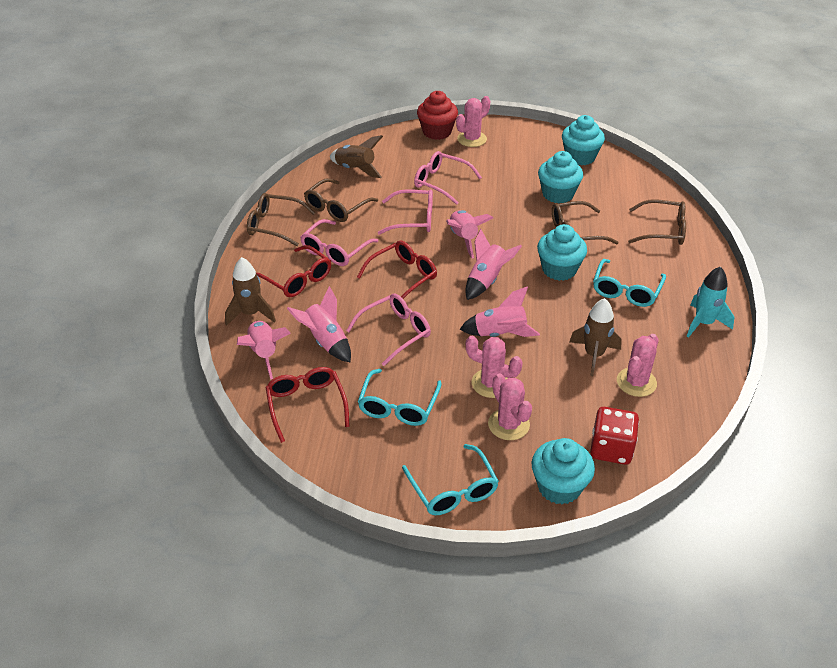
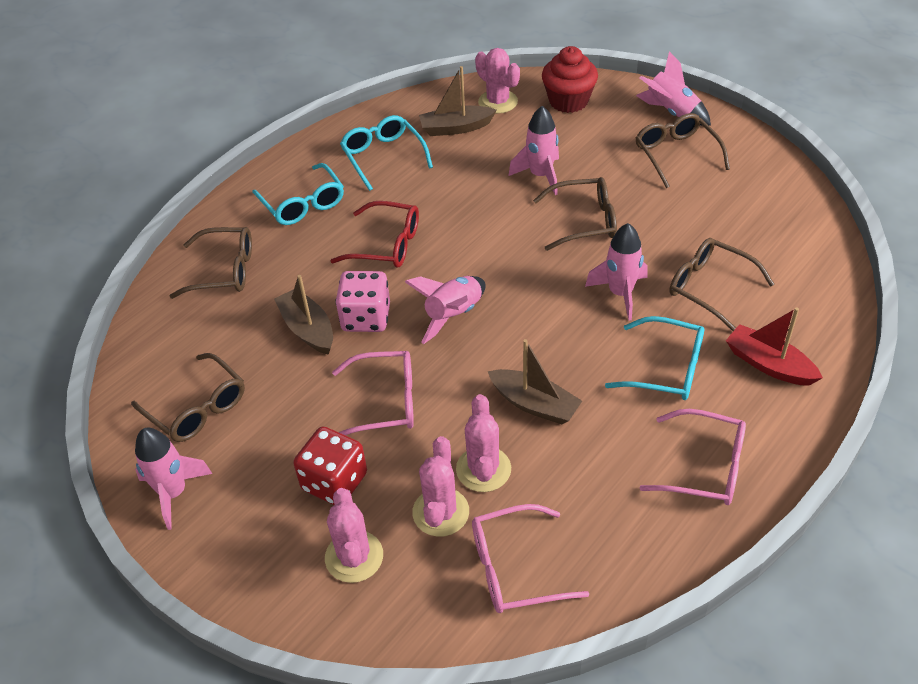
brown boat: none = 0 -> [274,275,333,355] [419,66,497,136] [488,339,582,424] = 3
brown glasses: [247,193,315,246] [304,178,378,222] [552,201,619,245] [628,199,686,245] = 4 -> [131,353,245,442] [169,227,252,299] [533,177,617,251] [636,113,730,188] [669,238,774,331] = 5
brown rocket: [225,257,276,326] [330,135,383,178] [570,298,622,376] = 3 -> none = 0
pink dice: none = 0 -> [335,271,390,332] = 1
pink glasses: [300,219,378,266] [346,293,431,366] [378,189,433,235] [414,151,482,205] = 4 -> [332,351,414,435] [472,504,589,613] [640,409,746,505] = 3
red boat: none = 0 -> [726,308,823,386] = 1
red glasses: [256,245,331,297] [265,367,350,443] [357,241,437,299] = 3 -> [330,201,419,268] = 1
turquoise cupcake: [532,438,595,505] [537,224,587,281] [538,151,583,203] [562,115,605,166] = 4 -> none = 0
turquoise rocket: [687,267,735,338] = 1 -> none = 0

